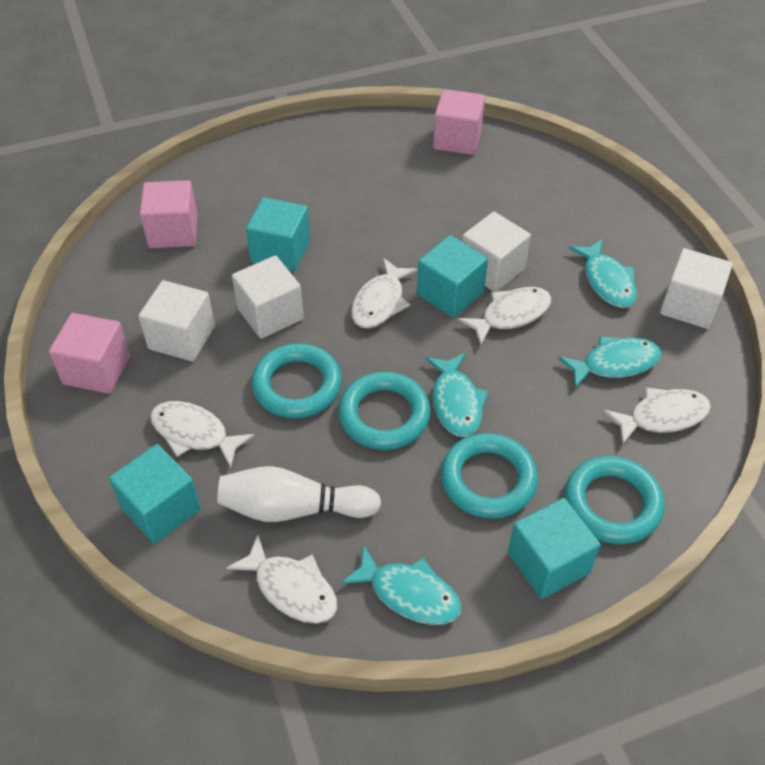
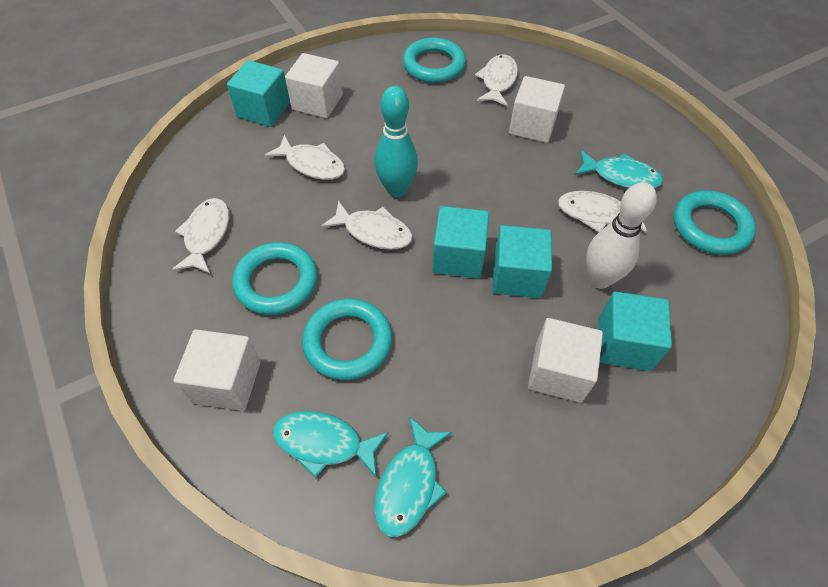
pink cube: [49,313,131,394] [140,180,198,248] [433,89,485,155] = 3 -> none = 0
turquoise bowling pin: none = 0 -> [375,86,418,197] = 1
turquoise fish: [341,545,461,625] [425,353,489,437] [558,336,661,388] [569,239,637,308] = 4 -> [273,411,389,478] [374,416,452,537] [575,150,663,188] = 3

